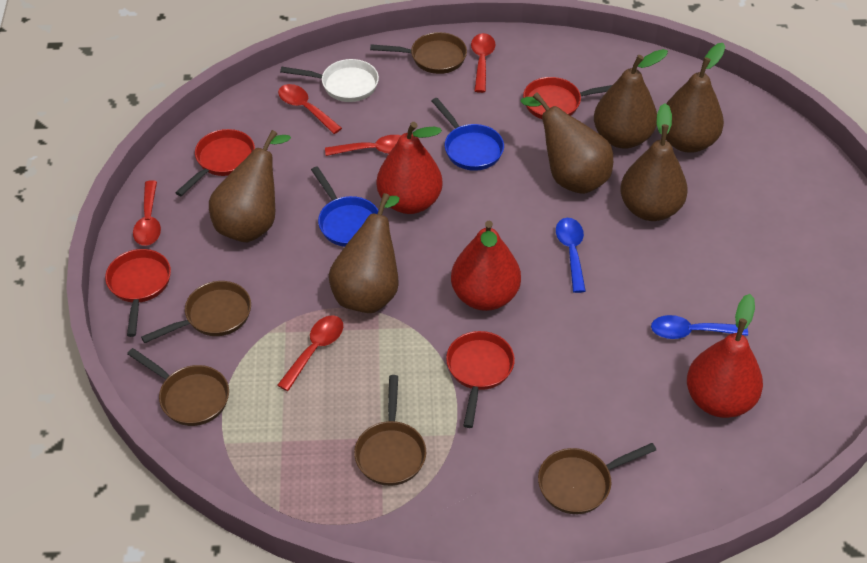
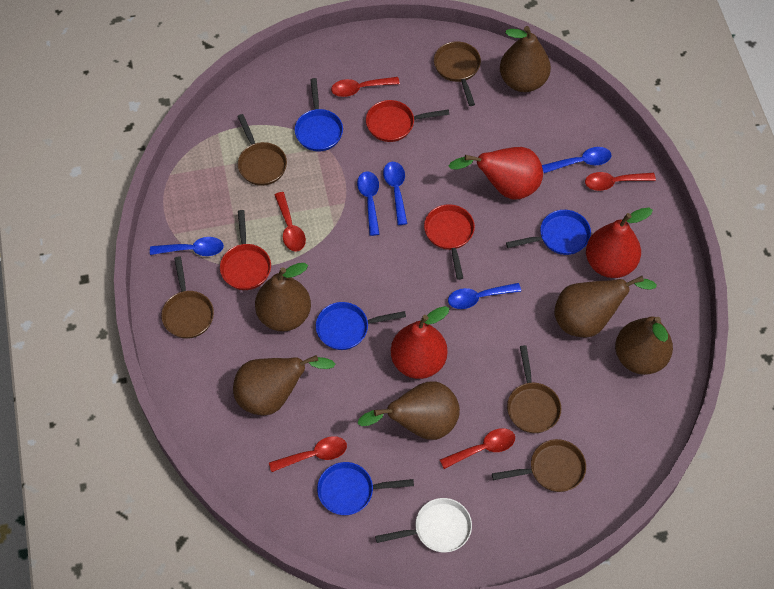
blue pan: [311,166,378,247] [432,98,504,171] = 2 -> [295,78,343,151] [316,302,406,350] [317,462,414,515] [506,210,591,255] = 4
blue spoon: [556,218,586,293] [651,315,748,339] = 2 -> [150,237,224,256] [357,171,379,236] [383,162,407,225] [448,283,521,309] [542,147,611,173] = 5
red pan: [105,249,171,337] [175,129,255,196] [446,331,515,428] [523,77,612,119] = 4 -> [220,210,271,290] [366,100,449,142] [424,204,475,280] = 3

